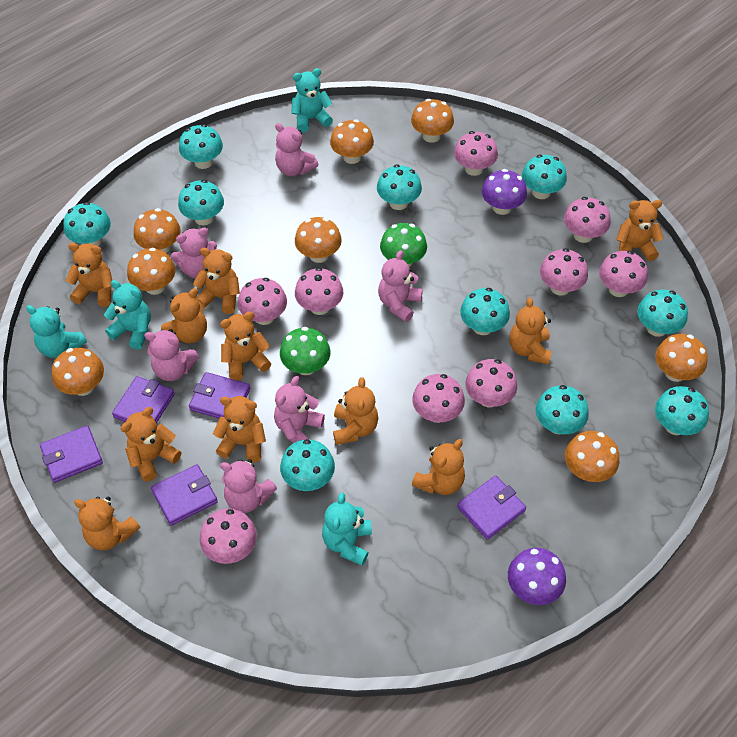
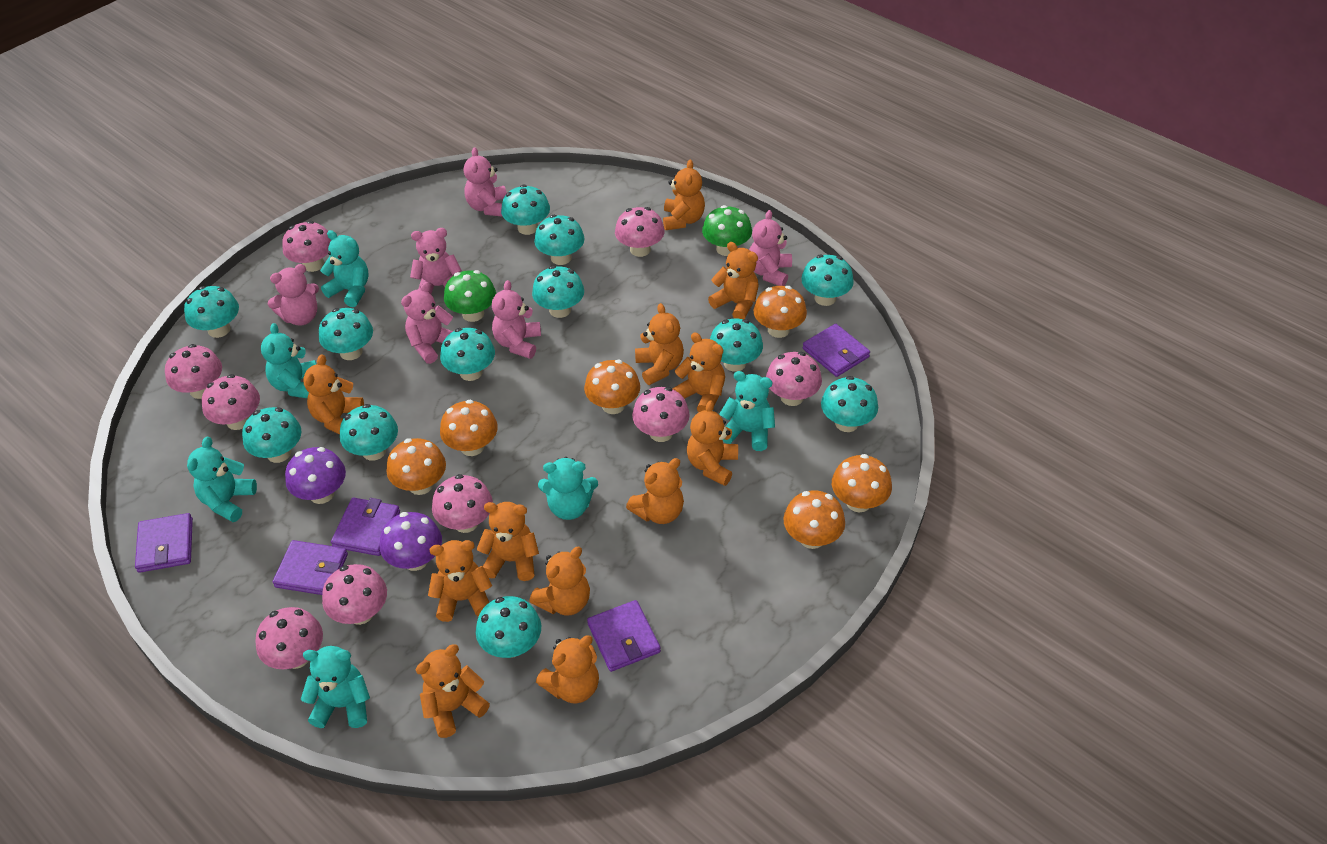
orange mushroom: [52,348,104,396] [127,248,176,295] [134,208,181,253] [295,217,342,263] [330,119,374,164] [411,99,454,143] [565,431,619,482] [655,334,708,382] = 8 -> [386,438,446,495] [440,400,498,456] [584,360,640,414] [754,286,807,338] [784,490,845,549] [832,454,892,512] = 6
orange teddy bear: [66,243,112,307] [74,497,140,550] [121,407,181,481] [161,288,207,343] [193,248,240,314] [213,396,266,463] [220,312,271,380] [333,377,378,445] [412,439,465,495] [509,297,552,364] [616,200,664,261] = 11 -> [303,354,364,435] [416,644,490,738] [428,540,492,622] [477,502,539,581] [529,547,590,616] [536,636,599,704] [626,458,684,524] [635,303,684,385] [663,159,705,230] [672,333,725,412] [687,400,738,486] [708,242,758,319] = 12
turquoise mushroom: [63,202,111,246] [178,180,224,225] [179,124,223,169] [280,439,335,491] [377,164,422,210] [460,288,510,335] [522,155,567,199] [535,385,589,434] [637,290,688,337] [655,386,709,435] = 10 -> [184,286,239,338] [242,407,302,463] [319,308,373,360] [340,404,398,461] [440,328,495,381] [476,596,541,658] [501,184,550,235] [532,266,584,318] [534,215,585,265] [710,319,763,372] [801,255,854,306] [821,376,878,432] = 12
turquoise teddy bear: [26,305,87,358] [104,280,151,350] [291,68,333,132] [322,492,372,566] = 4 -> [187,437,257,522] [261,323,316,398] [301,646,370,728] [320,230,369,307] [538,457,598,520] [719,371,775,451] = 6

